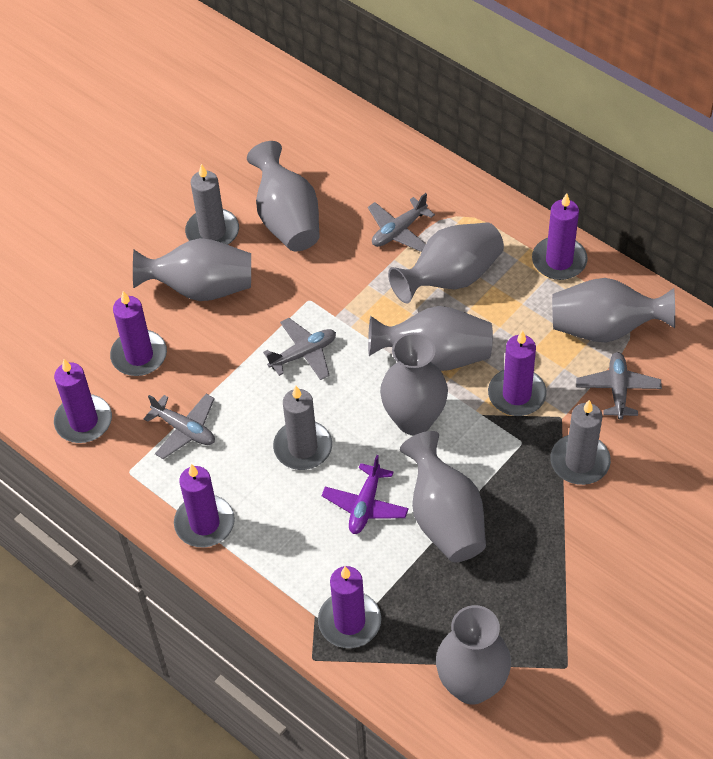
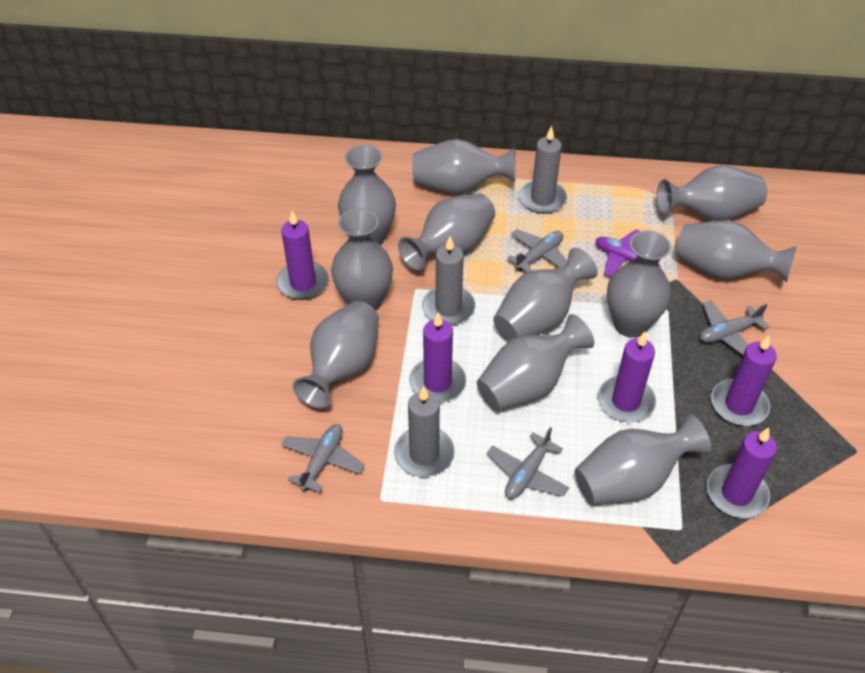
grey vase: [133,238,251,301] [247,141,320,251] [368,306,493,371] [380,332,448,435] [388,222,504,304] [400,431,486,562] [436,605,511,705] [552,278,675,343] = 8 -> [293,301,379,408] [331,208,393,311] [338,145,396,245] [398,193,495,270] [412,139,516,194] [477,314,594,411] [493,248,598,341] [575,414,711,505] [607,231,672,338] [657,165,767,221] [676,220,796,282] = 11
purple candle: [54,359,112,443] [110,291,167,376] [174,464,235,547] [318,566,381,648] [488,330,547,416] [532,193,588,280] = 6 -> [276,211,329,300] [409,312,466,403] [598,332,656,422] [707,427,777,518] [711,335,777,426] = 5

